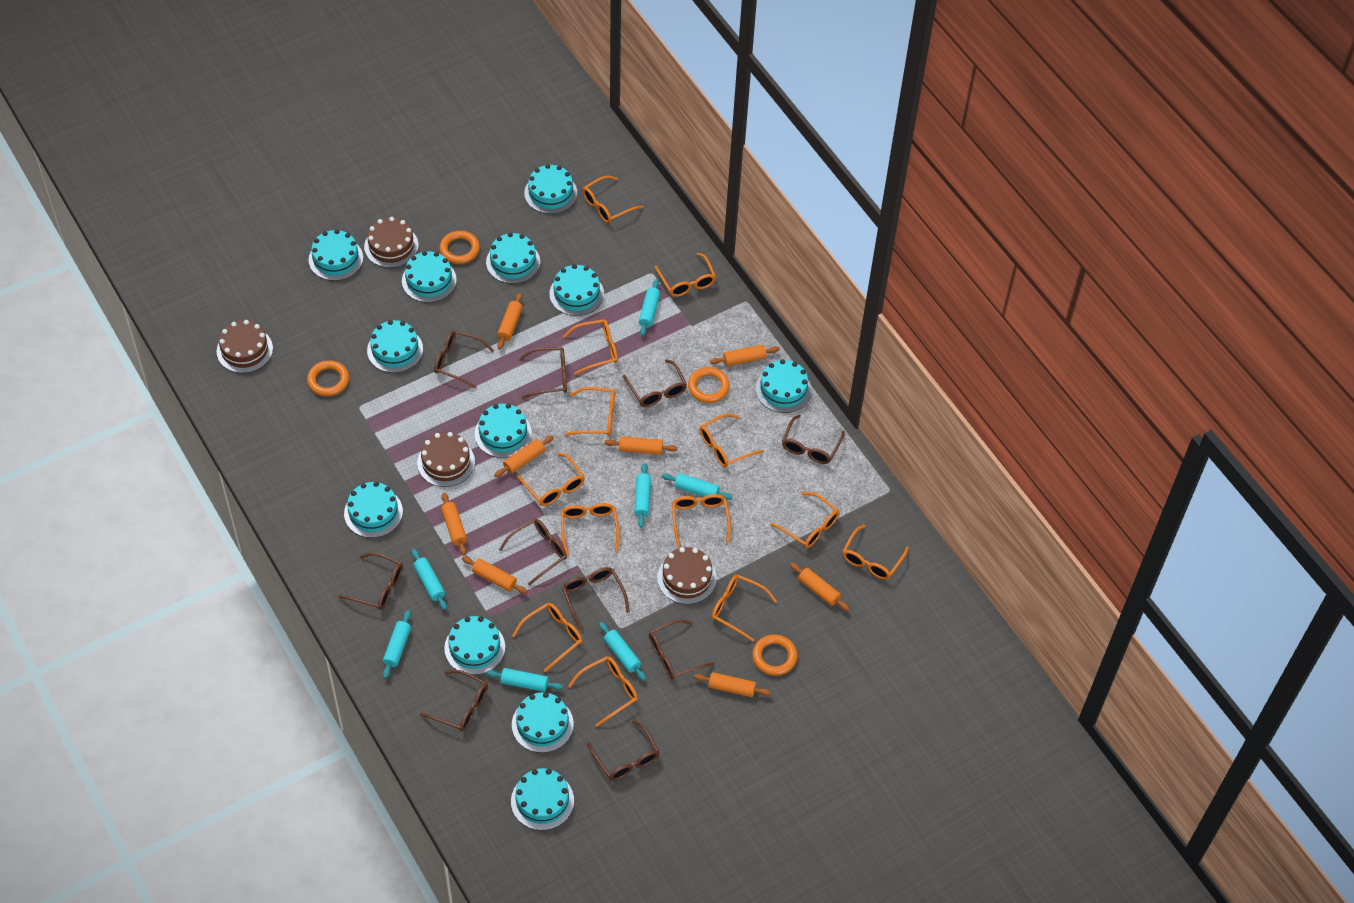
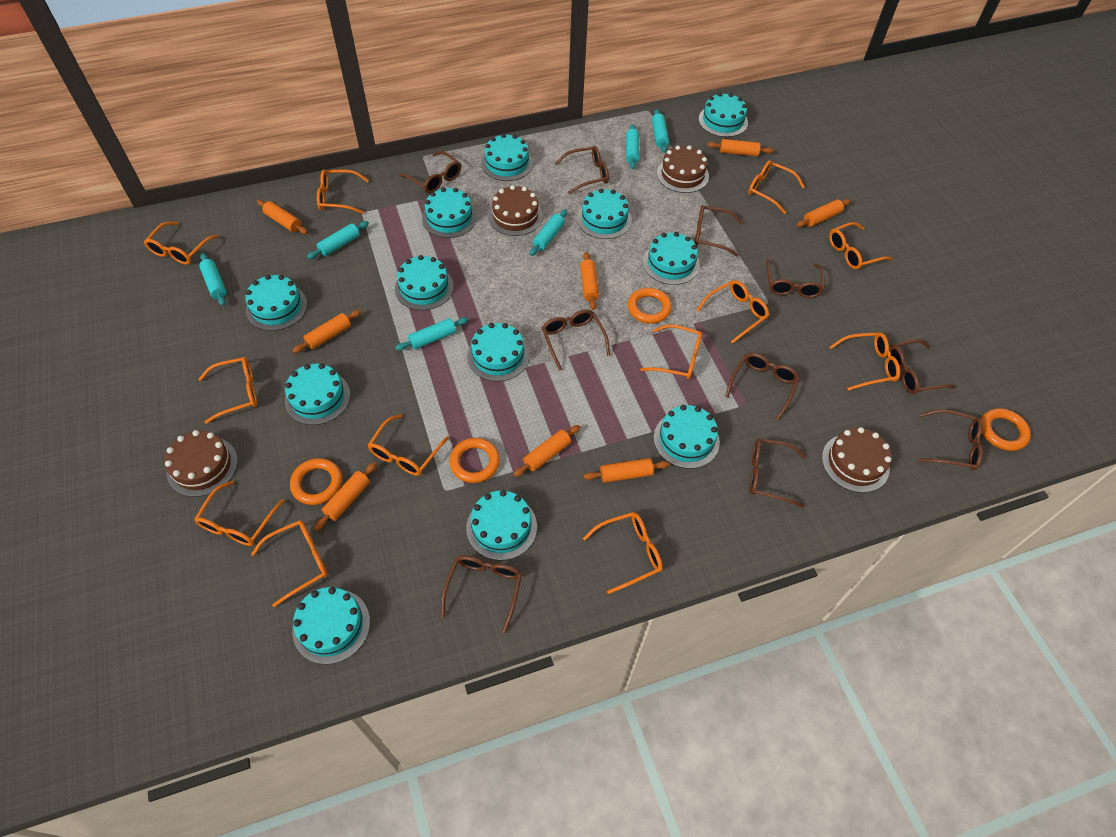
orange glasses: [512,603,582,672] [517,453,584,506] [561,503,619,556] [563,319,618,375] [565,387,615,436] [568,656,638,727] [582,176,644,223] [655,253,716,297] [672,494,731,547] [700,413,764,468] [711,575,777,642] [771,492,839,548] [842,525,909,580] = 13 -> [144,222,218,265] [194,481,285,546] [199,357,257,424] [251,520,328,607] [317,169,369,214] [368,414,449,476] [583,512,663,594] [640,324,702,380] [697,280,769,344] [748,160,805,214] [829,222,892,269] [830,332,900,391] = 12
turquoise rolling pin: [383,610,411,679] [412,549,447,610] [486,668,563,692] [599,622,646,681] [634,463,651,528] [639,279,661,336] [662,473,732,500] = 7 -> [199,253,227,306] [307,221,369,259] [395,317,468,351] [530,209,567,256] [626,124,639,169] [652,109,669,153] = 6

